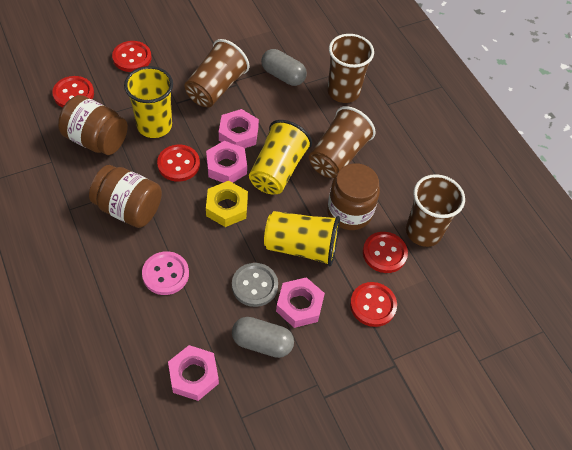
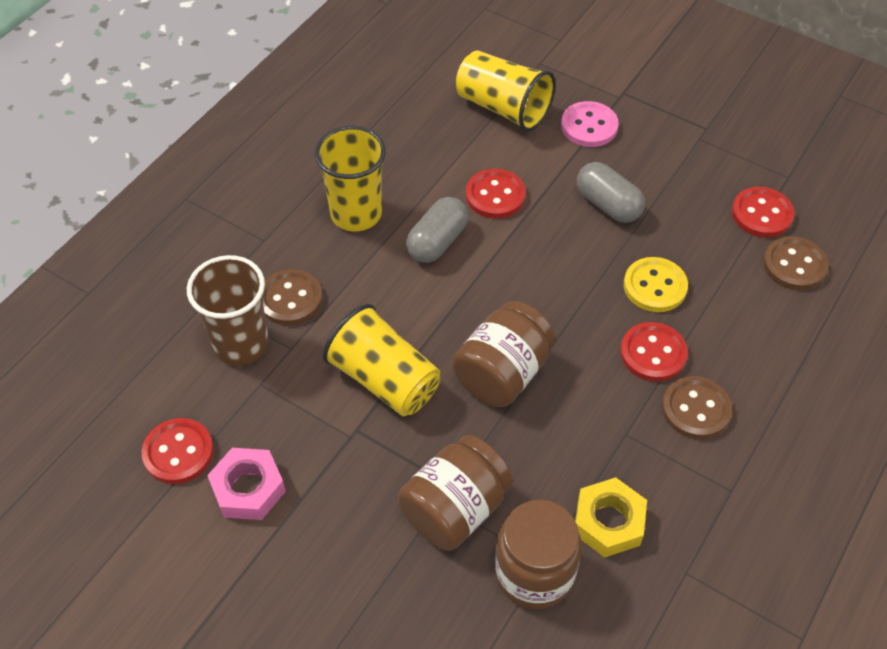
brown button: none = 0 -> [263,269,322,325] [662,376,732,439] [763,236,828,290] = 3
brown cup: [185,39,249,107] [309,106,376,178] [327,34,374,103] [406,174,465,247] = 4 -> [187,255,269,366] = 1
grey button: [232,263,278,307] = 1 -> none = 0
pink nut: [168,345,219,401] [206,141,247,183] [219,109,259,148] [276,277,325,328] = 4 -> [207,448,286,520] = 1
red button: [52,76,94,108] [112,41,151,72] [157,145,200,182] [350,282,397,327] [363,232,408,273] = 5 -> [142,418,214,484] [466,169,526,219] [620,322,688,382] [732,187,794,238] = 4
yellow button: none = 0 -> [624,257,688,312] = 1

